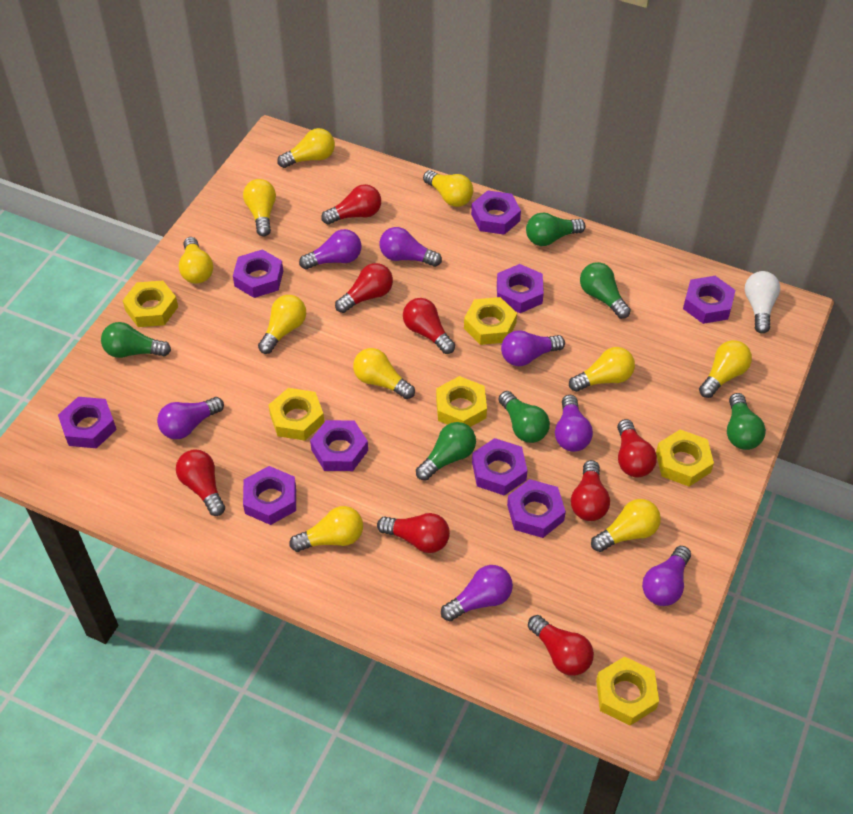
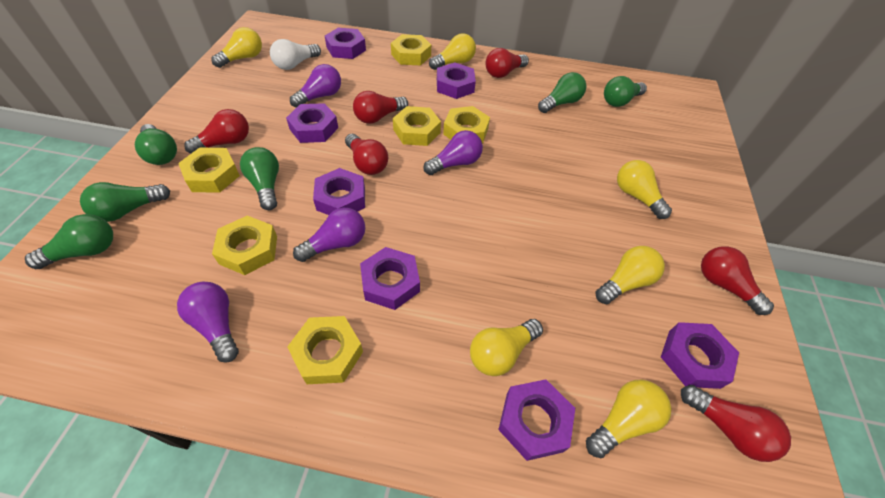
purple light bulb: [157,397,224,439] [299,229,361,269] [379,227,442,267] [441,565,513,621] [501,330,565,366] [555,395,593,452] [642,546,691,606] = 7 -> [177,282,239,363] [290,64,341,108] [293,208,365,262] [423,130,483,175] = 4
purple nut: [58,397,117,448] [233,249,283,298] [243,466,296,525] [310,420,368,471] [471,190,521,235] [472,438,527,495] [497,264,544,313] [507,479,566,538] [683,276,736,324] = 9 -> [286,103,338,143] [313,168,365,215] [325,28,366,59] [360,247,420,310] [437,63,476,99] [498,379,575,461] [661,322,739,389] = 7
red light bulb: [176,449,225,516] [321,184,381,225] [335,263,393,313] [377,513,450,553] [403,298,455,354] [528,615,594,676] [571,460,610,521] [617,419,657,477] = 8 -> [184,109,249,154] [345,134,388,175] [353,91,408,124] [486,48,529,78] [681,385,791,462] [701,246,774,315] = 6
yellow light bulb: [179,237,213,284] [243,179,276,237] [258,295,306,354] [277,128,335,168] [289,506,363,552] [353,348,415,399] [423,170,473,207] [569,347,635,392] [591,499,661,552] [699,340,752,398] = 10 -> [211,27,262,68] [429,33,476,70] [470,319,543,376] [586,380,671,458] [596,246,665,304] [617,160,672,219] = 6

